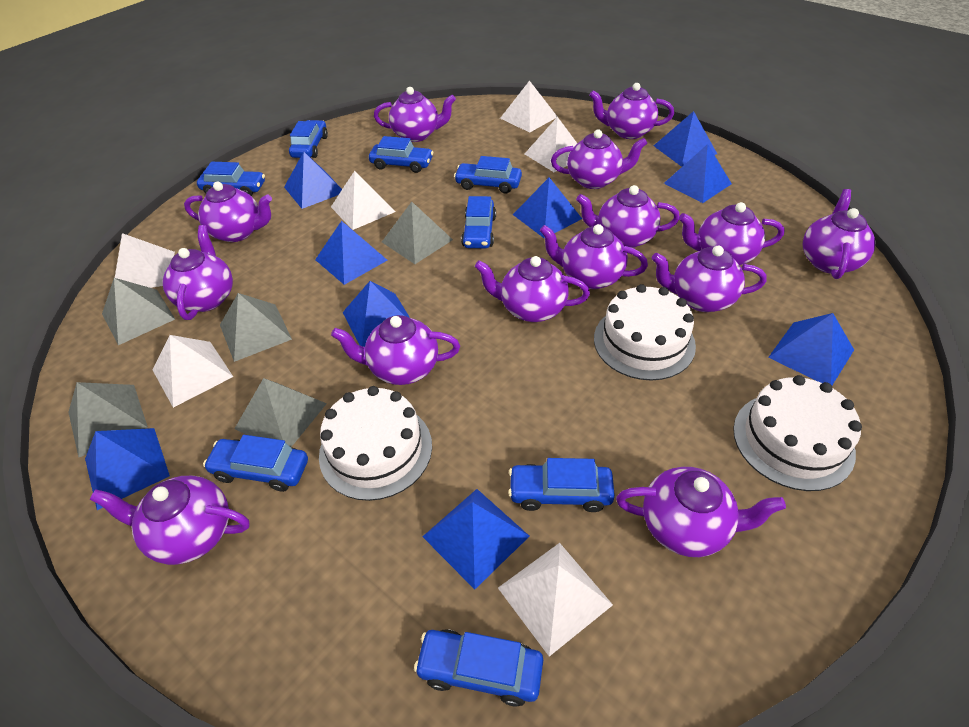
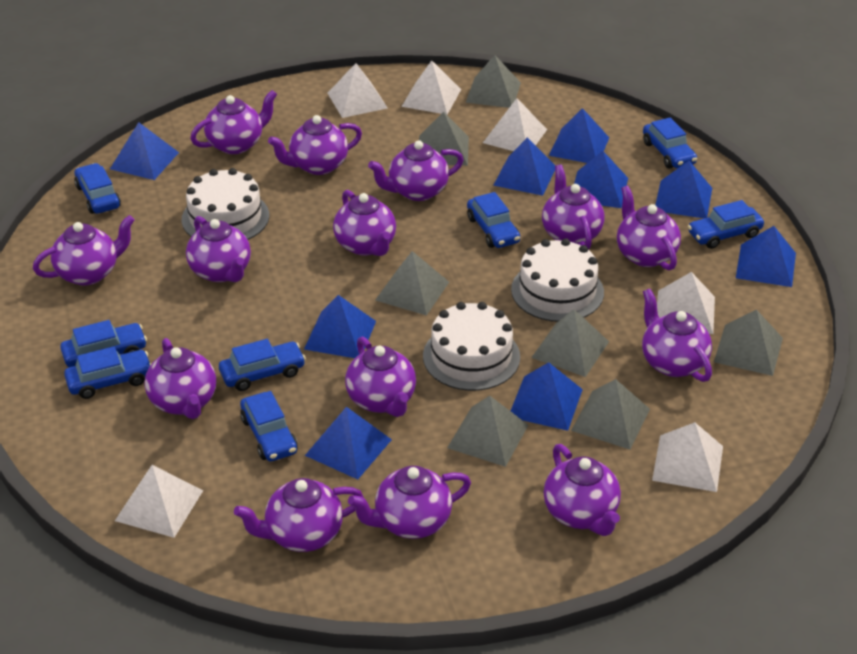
grey pyramid: [68,382,148,457] [102,278,175,345] [220,293,292,362] [234,378,327,447] [382,202,453,264] = 5 -> [376,251,449,316] [419,112,469,166] [447,396,528,467] [466,55,521,108] [531,309,609,377] [571,379,650,449] [714,309,783,376] = 7

